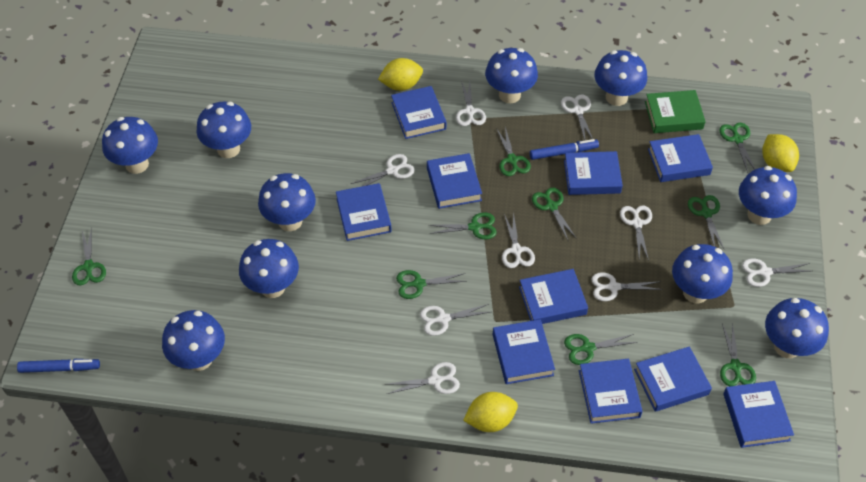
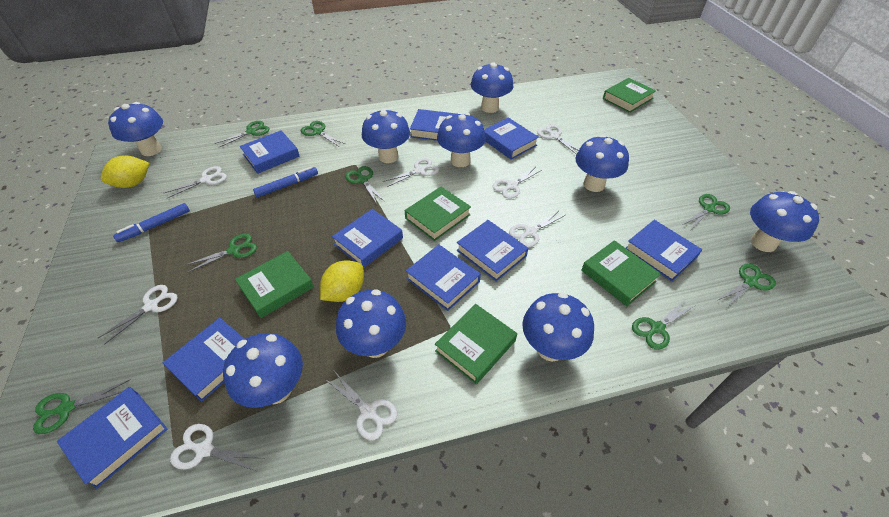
blue book: [336,183,392,241] [391,86,446,139] [427,153,482,209] [493,319,555,384] [519,269,588,324] [564,151,623,195] [579,359,643,424] [634,346,712,412] [648,134,713,182] [723,381,794,448] = 10 -> [57,387,167,489] [163,318,244,402] [239,130,300,174] [332,209,403,268] [406,244,481,311] [410,109,457,141] [457,220,528,281] [484,117,539,159] [626,220,702,281] = 9
blue mushroom: [102,117,158,174] [162,310,225,371] [197,101,251,158] [239,239,299,298] [258,173,316,231] [485,48,538,103] [594,50,647,106] [672,244,733,303] [739,166,797,225] [765,298,829,358] = 10 -> [108,102,163,156] [223,333,303,408] [336,289,406,358] [362,108,410,163] [437,113,486,167] [471,62,514,113] [522,292,594,362] [576,135,629,192] [750,191,819,252] = 9
green book: [645,90,706,133] = 1 -> [235,251,314,318] [405,186,471,241] [435,304,517,384] [581,240,661,306] [603,78,656,113] = 5
green scissors: [72,227,106,286] [396,270,466,299] [428,213,497,239] [496,127,531,176] [532,188,577,240] [564,334,638,365] [688,195,725,250] [719,123,755,173] [720,322,756,386] = 9 -> [33,380,130,434] [186,233,257,273] [215,121,270,148] [301,121,345,147] [345,166,385,204] [632,300,694,350] [683,194,730,229] [718,263,776,308] = 8
white scissors: [351,154,415,187] [385,362,460,394] [420,304,490,336] [456,80,486,126] [502,212,535,268] [561,94,593,140] [591,272,663,301] [620,205,652,261] [742,258,810,287] = 9 -> [98,285,178,345] [164,166,227,198] [170,424,262,472] [325,371,397,440] [383,158,439,187] [492,167,542,199] [509,211,565,248] [537,124,579,154] = 8
yellow lemon: [378,58,423,91] [463,392,518,432] [762,134,799,172] = 3 -> [101,155,150,188] [320,260,364,302] = 2

